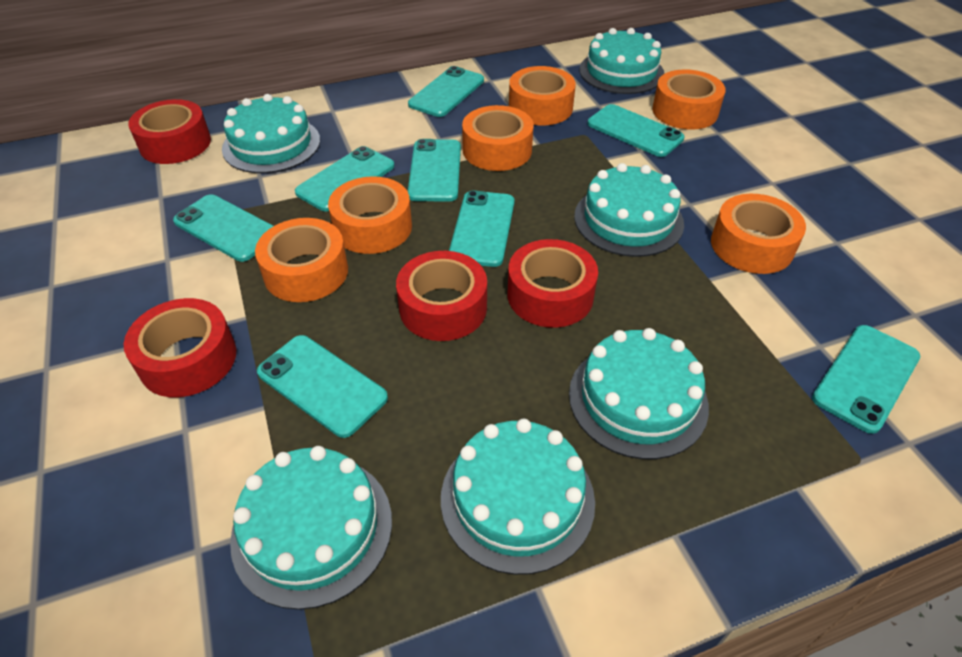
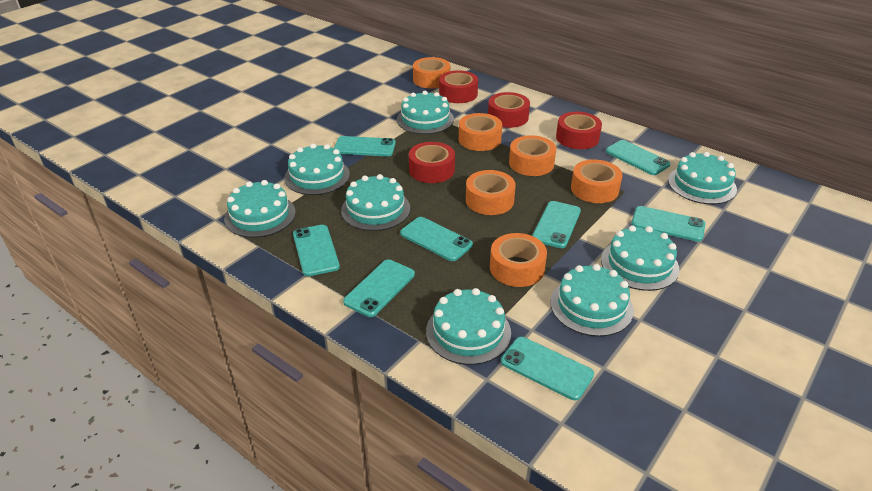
turquoise cake: [222,94,320,173] [230,446,392,610] [441,419,595,575] [569,328,709,459] [574,163,684,257] [579,28,665,94] = 6 -> [224,180,296,238] [284,144,350,195] [341,174,410,231] [397,91,454,134] [426,288,511,365] [550,264,634,337] [601,225,679,291] [668,152,737,204] = 8

